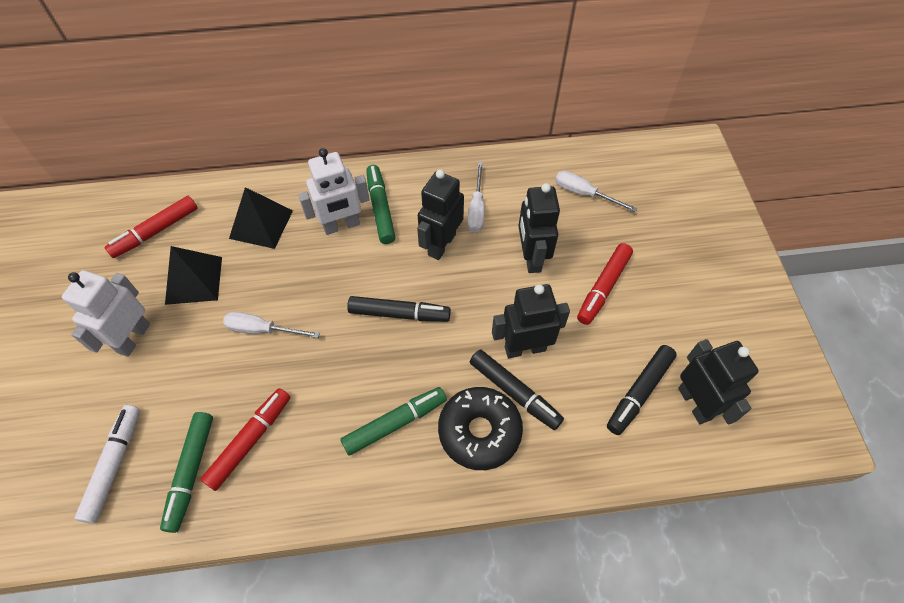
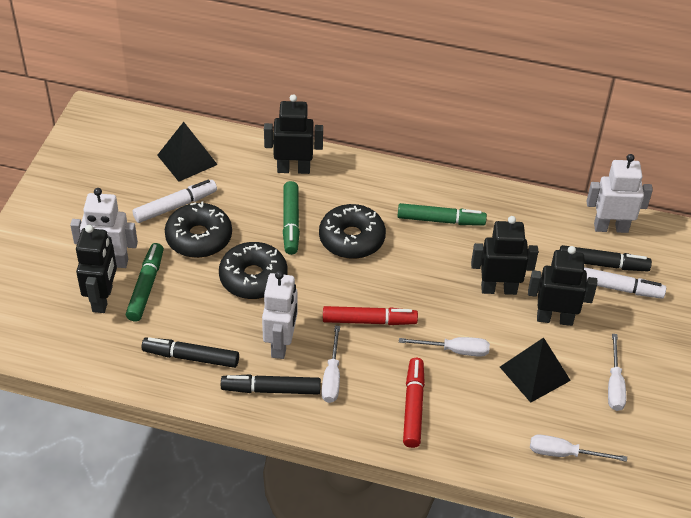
black donut: [438,387,523,470] = 1 -> [165,202,232,258] [219,242,288,299] [319,204,386,259] = 3
red marker: [104,196,198,258] [200,388,290,491] [577,243,633,325] = 3 -> [323,306,418,325] [403,358,425,448] = 2
white marker: [75,405,140,524] = 1 -> [133,179,217,223] [584,267,666,299] = 2
white robot: [62,270,150,357] [298,148,369,235] = 2 -> [70,188,138,268] [262,271,298,359] [587,154,653,233] = 3
white screwdriver: [223,312,320,338] [467,162,484,233] [555,171,637,212] = 3 -> [322,326,340,403] [399,337,490,357] [530,435,627,462] [608,334,626,411] = 4

